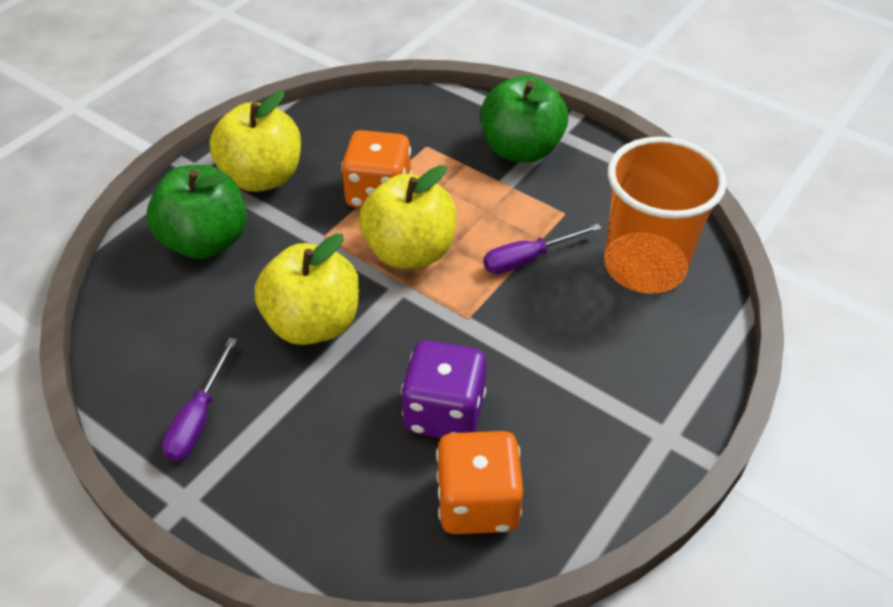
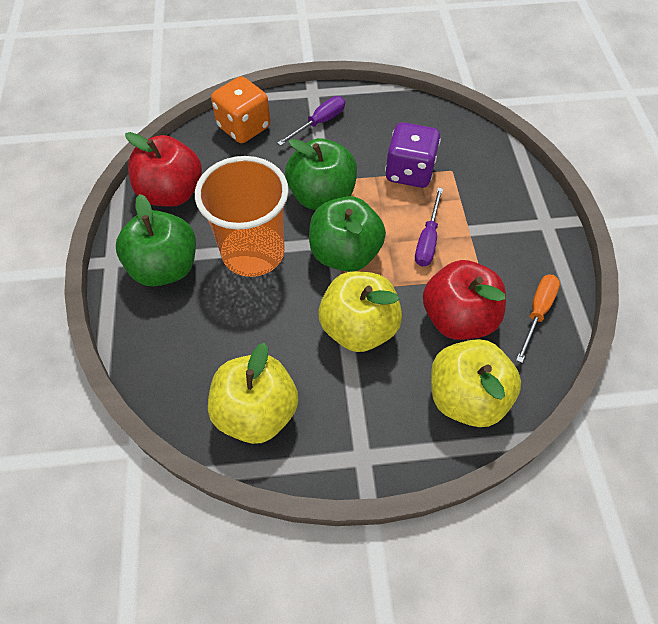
green apple: [147,165,247,259] [481,76,569,163] = 2 -> [116,194,196,286] [285,138,357,210] [309,196,386,272] = 3
orange dice: [341,130,412,208] [436,431,524,534] = 2 -> [211,76,270,143] = 1
orange screwdriver: none = 0 -> [516,275,560,363] = 1
red apple: none = 0 -> [125,132,202,207] [423,260,506,340] = 2

